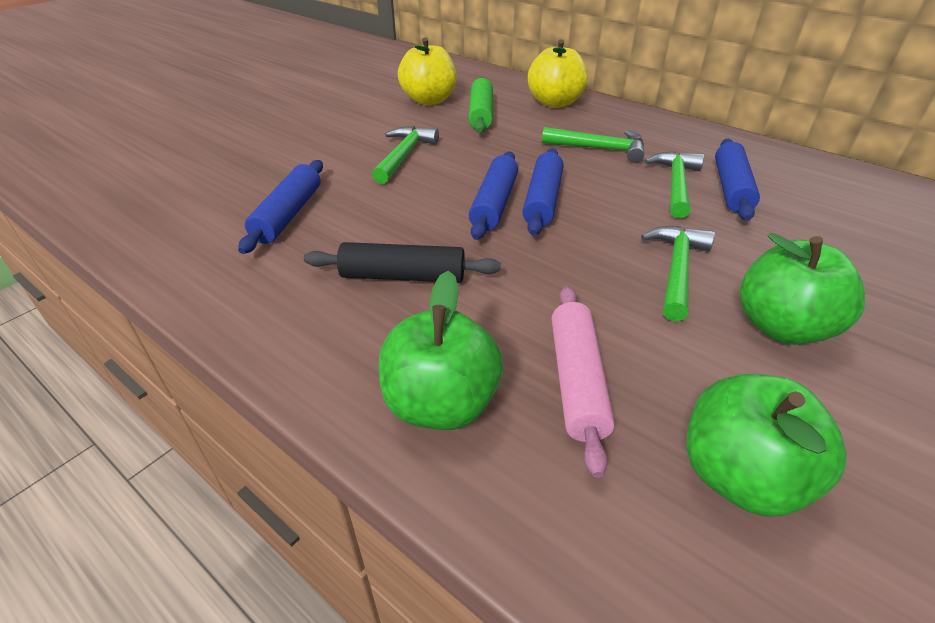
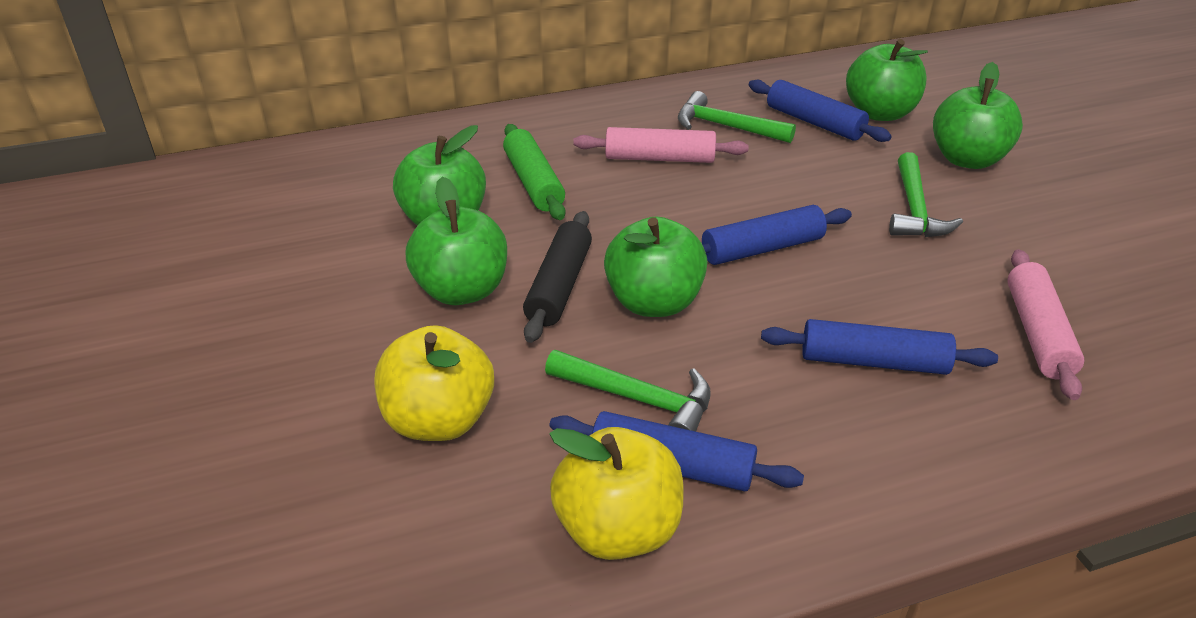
green apple: [379,271,503,430] [686,374,847,517] [740,233,865,345] = 3 -> [393,125,486,226] [406,177,507,305] [604,216,708,317] [846,39,928,121] [933,62,1023,169] = 5
green hammer: [372,126,439,184] [542,127,644,163] [641,226,715,321] [645,151,704,219] = 4 -> [545,350,711,431] [678,91,796,143] [889,152,963,237] = 3
pink rolling pin: [552,286,615,478] = 1 -> [573,127,749,163] [1007,249,1085,400] = 2

